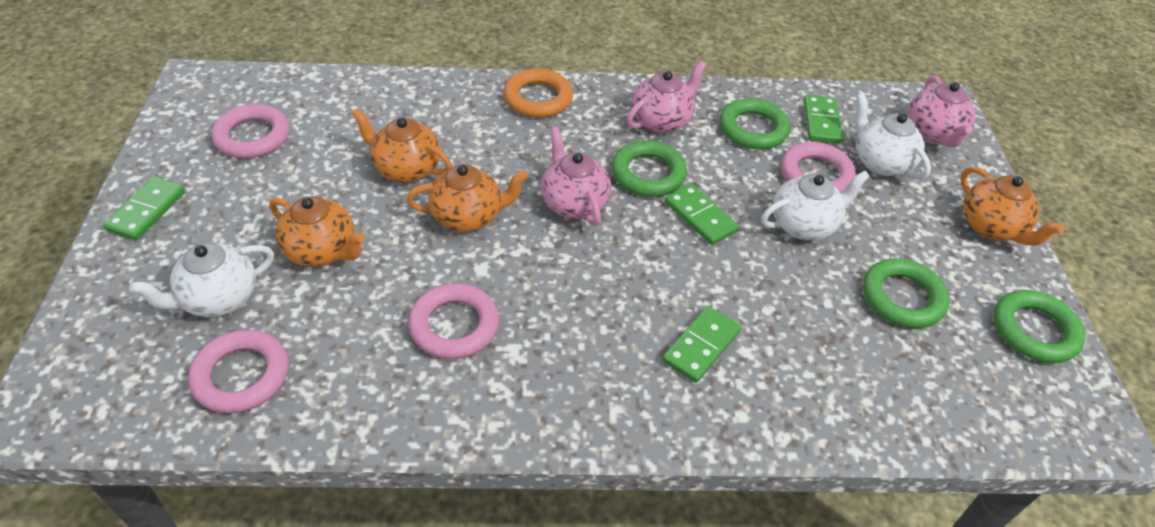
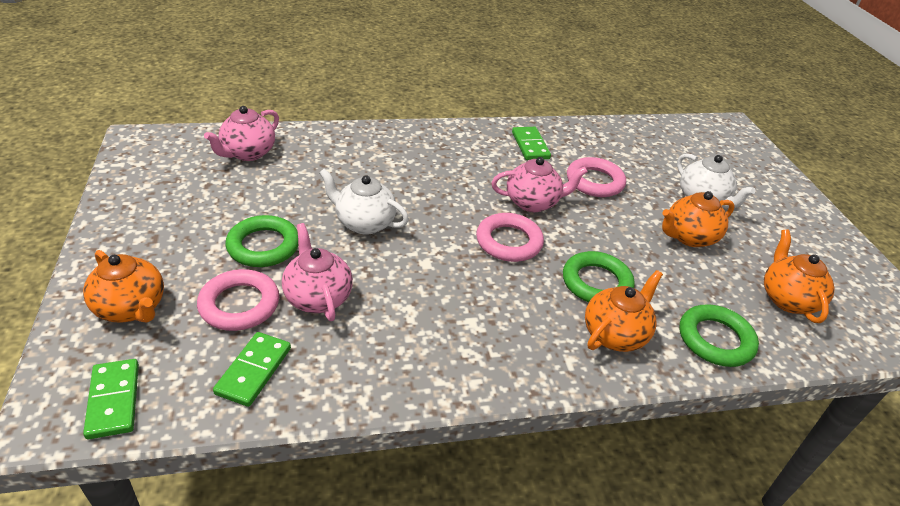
green domino: [103,177,185,241] [662,306,741,383] [665,184,739,245] [804,95,843,144] = 4 -> [83,359,139,439] [213,332,291,407] [512,127,551,160] = 3
green ring: [612,140,687,197] [720,98,790,149] [863,258,950,328] [993,290,1086,363] = 4 -> [226,215,298,267] [563,251,634,302] [680,304,759,367] = 3
orange ring: [503,68,573,118] = 1 -> none = 0
pink ring: [188,330,288,413] [211,104,290,158] [408,283,499,359] [781,142,856,193] = 4 -> [197,269,279,331] [476,213,544,262] [567,157,626,197] = 3
white teapot: [129,243,274,317] [761,170,870,240] [854,93,931,180] = 3 -> [319,169,409,234] [677,153,756,208] = 2

